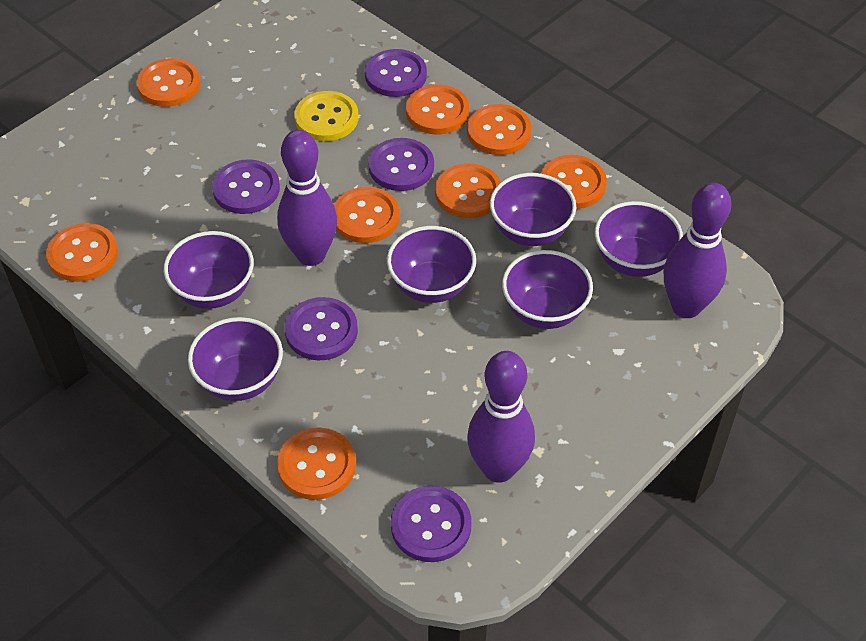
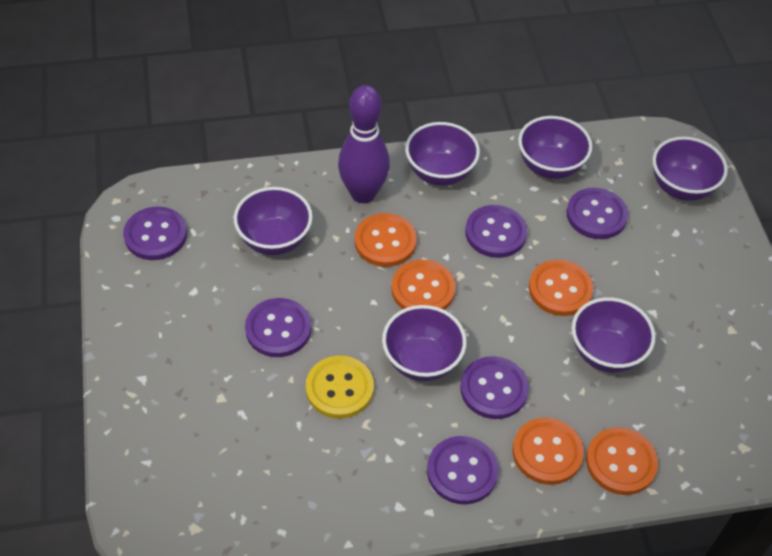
orange button: [46,223,118,282] [137,58,201,107] [277,427,356,500] [334,187,400,243] [406,85,469,134] [435,163,501,218] [467,104,532,155] [541,155,607,209] = 8 -> [355,213,417,267] [391,260,456,310] [512,418,584,485] [529,260,593,316] [586,427,658,495] = 5
purple bowling pin: [277,130,337,266] [467,351,535,483] [664,183,731,318] = 3 -> [338,85,390,203] = 1
purple button: [212,159,280,214] [285,297,358,361] [365,49,427,97] [368,138,434,191] [391,486,472,562] = 5 -> [123,206,187,260] [245,298,311,357] [427,436,499,505] [460,356,529,419] [465,205,527,258] [567,188,628,239] = 6

